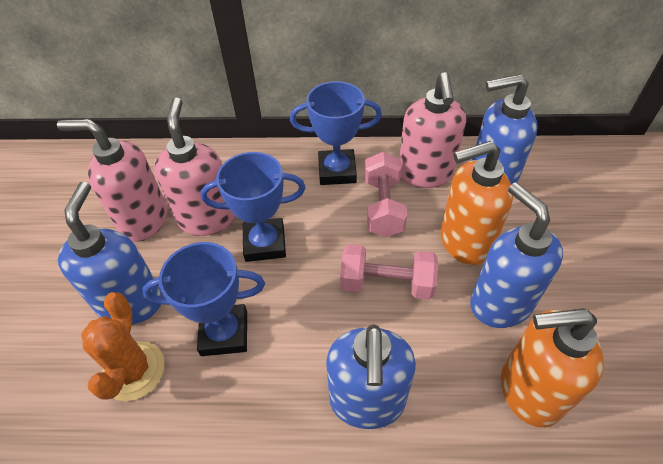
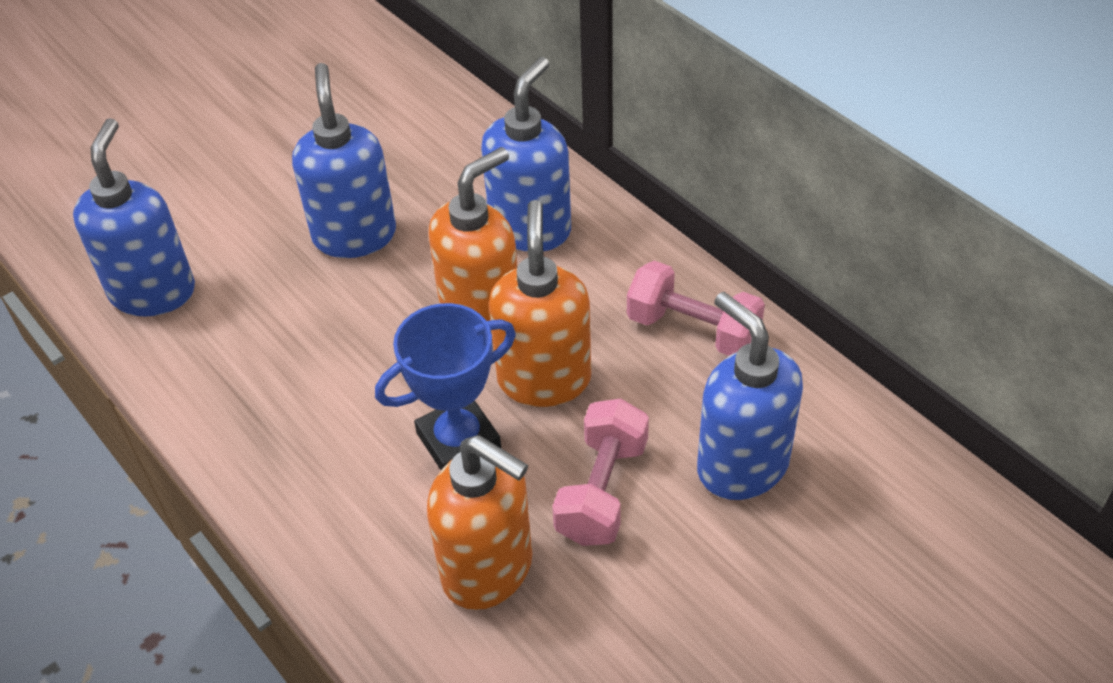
blue trophy: [142,242,265,356] [200,152,306,262] [290,81,382,185] = 3 -> [375,303,516,470] = 1
orange cactus: [81,292,165,401] = 1 -> none = 0
orange soap dispenser: [440,141,513,265] [501,308,604,428] = 2 -> [427,435,532,610] [429,147,518,344] [489,200,591,407] = 3
pink soap dispenser: [57,119,167,242] [154,98,235,236] [399,72,466,188] = 3 -> none = 0

